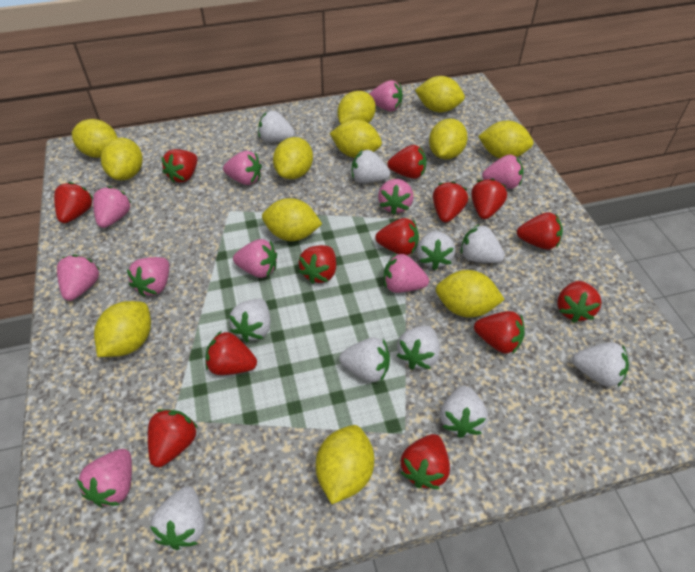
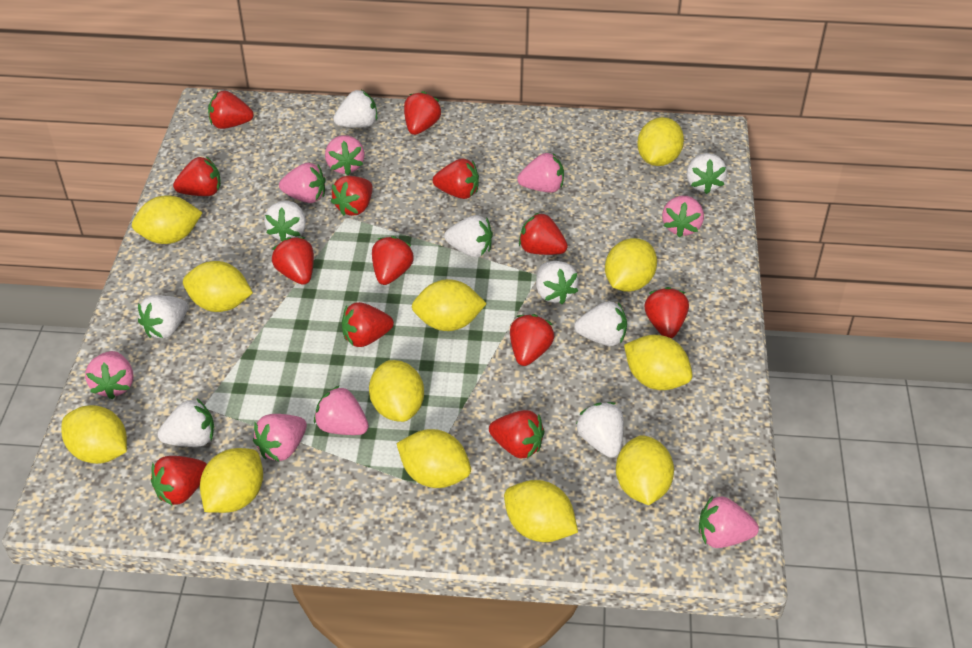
pink strawberry: [57,255,100,301] [77,449,132,507] [93,186,131,228] [127,257,169,297] [223,151,262,185] [233,239,277,278] [369,80,403,111] [378,179,413,215] [384,253,429,293] [482,154,523,189] = 10 -> [85,351,133,400] [253,414,307,462] [279,163,325,203] [314,385,369,435] [325,135,365,175] [517,153,564,193] [662,196,704,237] [699,496,759,548] = 8
white strawberry: [150,486,205,550] [229,299,271,342] [258,110,295,142] [339,337,390,382] [352,150,390,183] [396,326,440,370] [417,231,455,270] [440,386,488,438] [460,224,505,263] [572,342,629,387] = 10 -> [138,295,188,339] [158,399,214,447] [264,201,306,241] [333,90,377,128] [444,215,493,257] [536,261,578,304] [574,301,627,346] [576,402,624,458] [687,153,727,194] = 9

